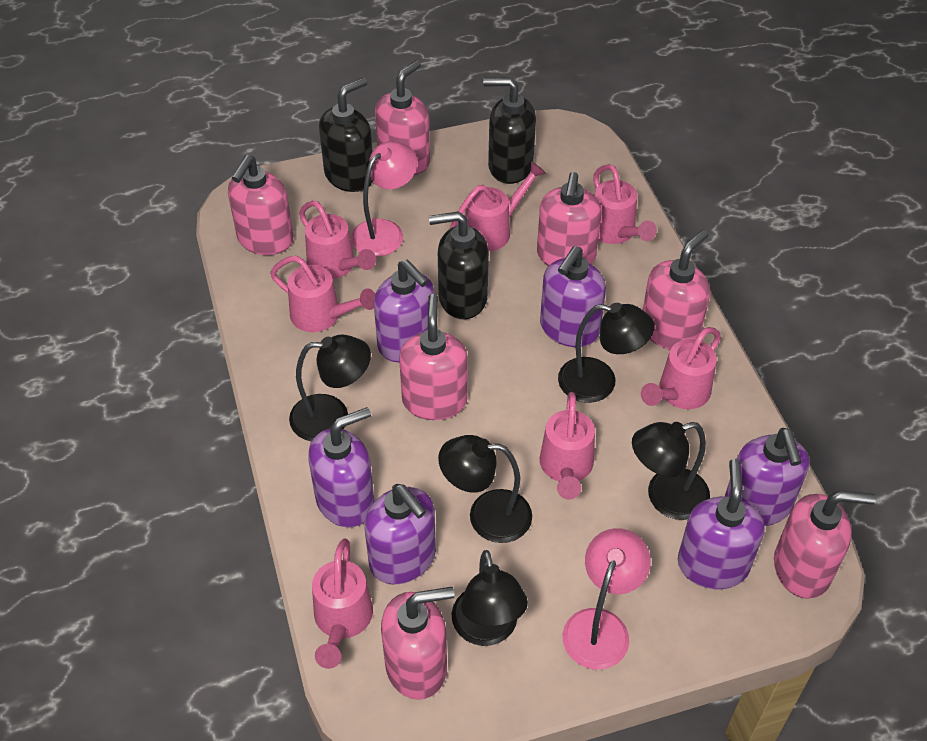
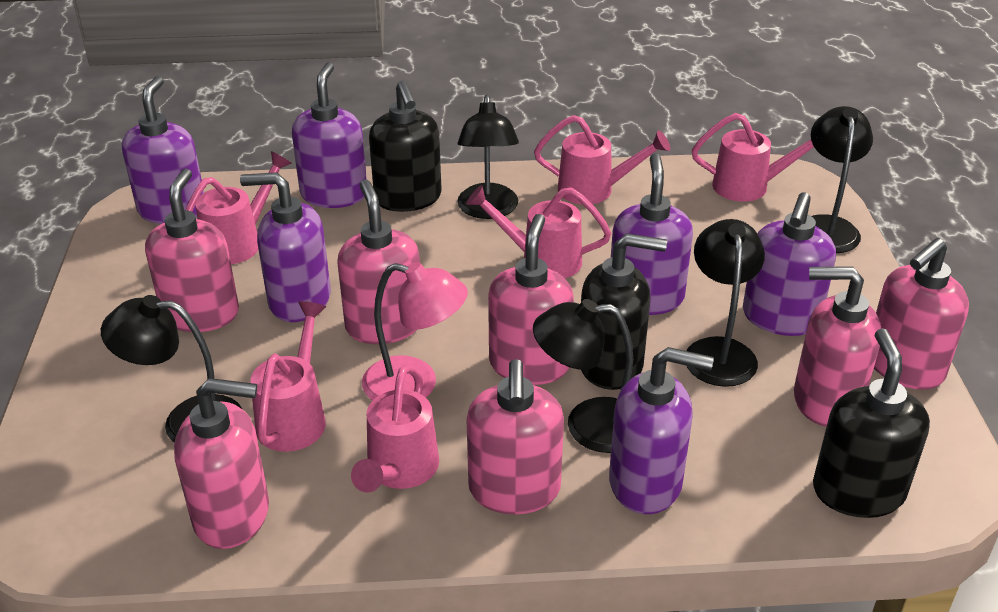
pink lamp: [351,141,417,257] [562,528,651,670] = 2 -> [362,262,468,401] = 1
pink watering can: [270,256,375,332] [299,201,376,279] [312,539,373,669] [450,161,546,251] [540,392,595,500] [593,164,657,244] [641,327,721,409] = 7 -> [186,151,292,264] [251,301,326,452] [351,365,439,492] [466,185,611,278] [534,115,670,204] [692,113,814,202] = 6

